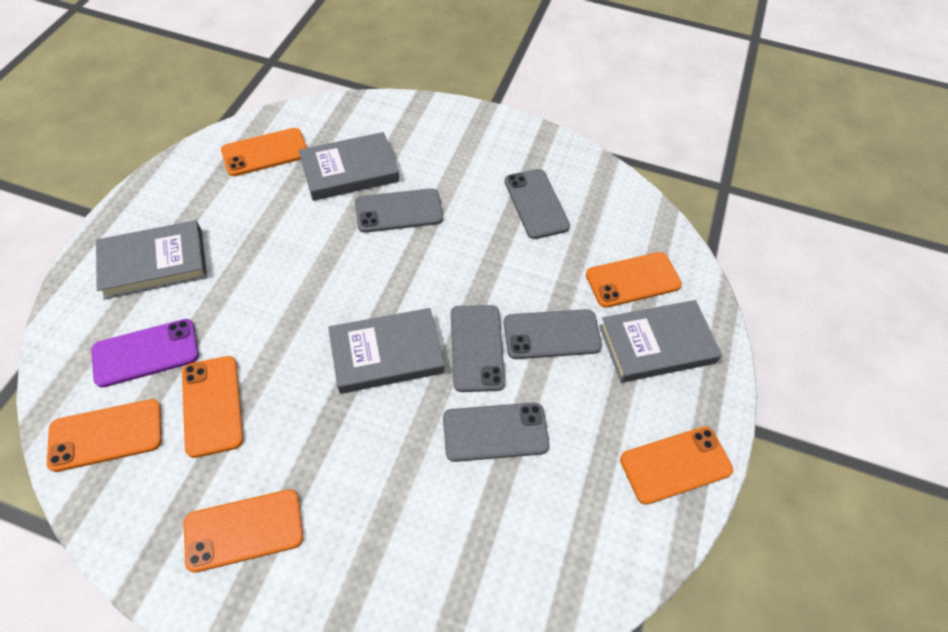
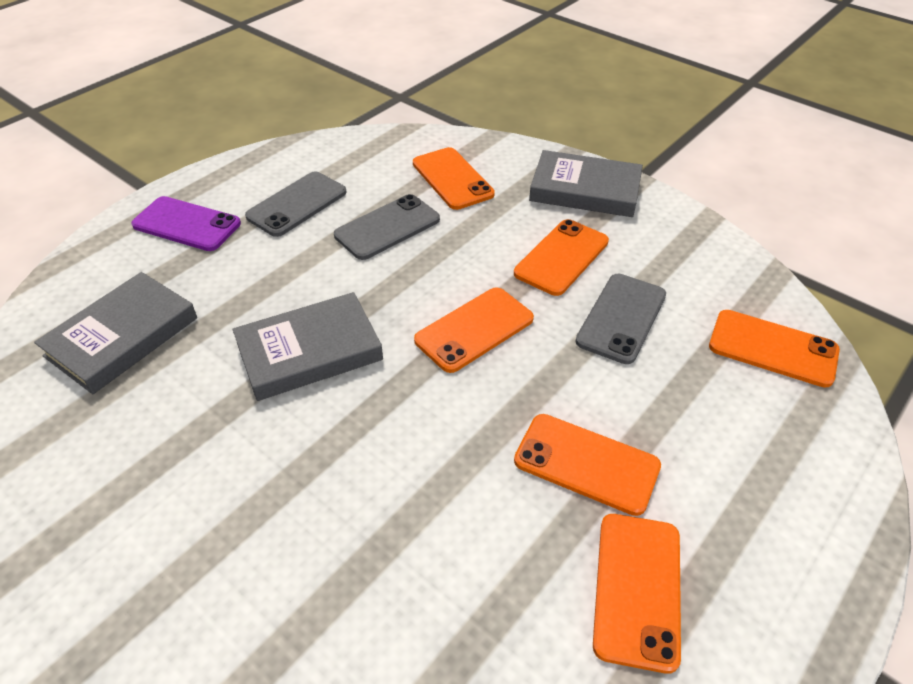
grey book: [96,220,207,300] [299,132,399,201] [328,308,444,394] [599,300,722,383] = 4 -> [34,272,197,394] [233,292,383,401] [529,150,643,217] = 3
grey phone: [355,188,443,233] [443,403,549,462] [451,305,505,392] [503,309,602,359] [504,169,570,239] = 5 -> [245,171,346,237] [334,194,440,260] [575,274,666,364] = 3

